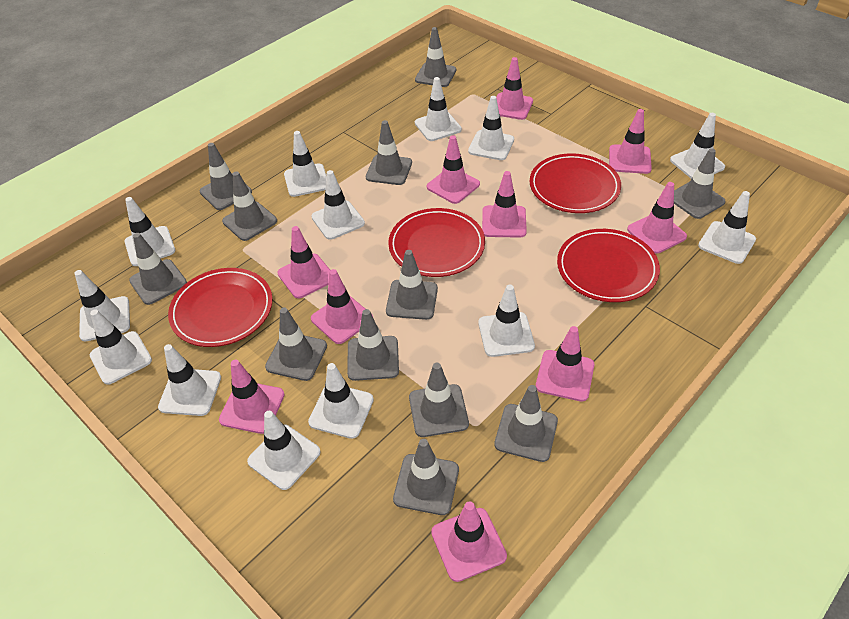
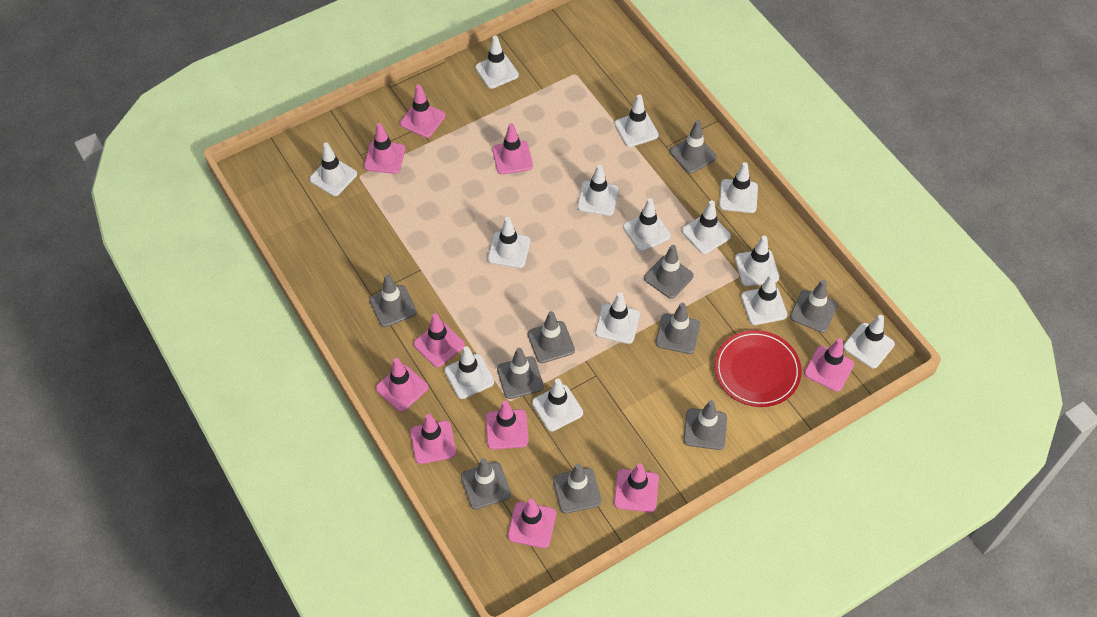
grey traffic cone: [129,233,187,305] [200,143,252,210] [222,171,277,241] [265,308,327,381] [347,309,399,381] [366,120,412,185] [386,250,438,320] [393,439,459,515] [409,363,469,437] [415,27,456,87] [494,385,558,462] [674,148,726,219] = 12 -> [369,274,417,327] [461,458,511,509] [497,348,544,399] [528,311,575,363] [553,463,602,514] [644,245,694,299] [656,303,700,354] [670,120,717,173] [683,400,727,450] [790,280,838,333] = 10
red plate: [168,268,272,347] [388,208,485,277] [530,153,621,213] [557,229,660,302] = 4 -> [714,330,802,407] = 1
white traffic cone: [74,270,130,341] [90,309,152,385] [125,197,175,266] [158,344,221,416] [247,411,321,490] [284,131,326,197] [308,363,374,439] [311,170,365,240] [415,77,462,141] [468,96,514,160] [478,284,535,357] [670,113,725,178] [698,191,756,264] = 13 -> [309,143,357,196] [444,346,494,399] [475,36,519,89] [487,217,530,268] [532,378,583,431] [577,165,618,216] [595,292,640,344] [614,95,659,147] [623,198,671,251] [682,200,731,254] [719,162,758,213] [735,236,779,286] [741,274,787,325] [843,315,895,368] = 14

